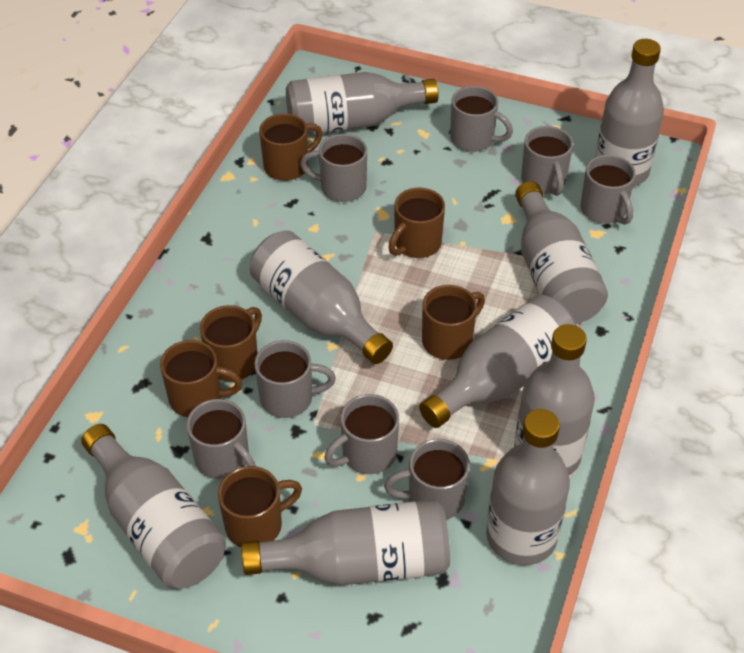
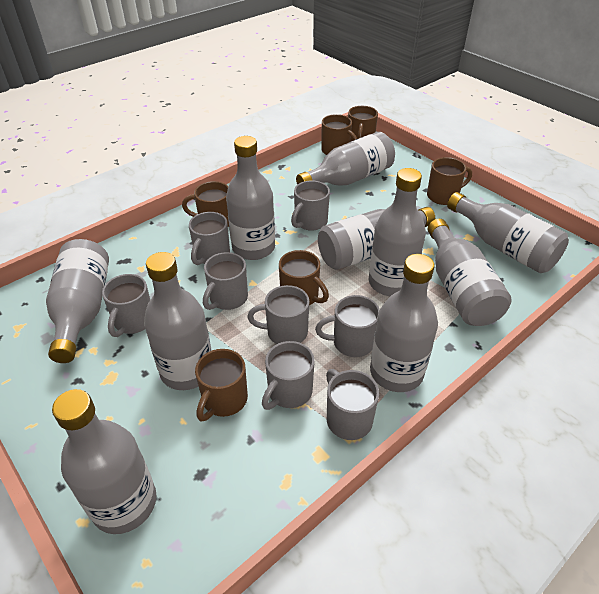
grey bottle: [81,424,226,589] [241,500,450,585] [250,230,393,364] [286,72,439,135] [419,295,576,428] [486,409,570,565] [514,324,595,475] [515,181,608,324] [595,39,664,186] = 9 -> [46,239,109,363] [52,389,156,534] [144,252,212,390] [226,136,275,260] [296,132,395,185] [318,207,435,270] [369,168,426,296] [370,254,438,392] [428,219,512,326] [447,192,569,273] = 10

